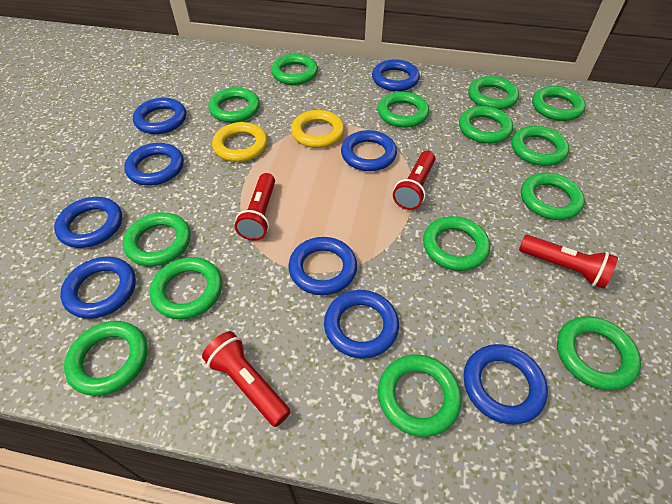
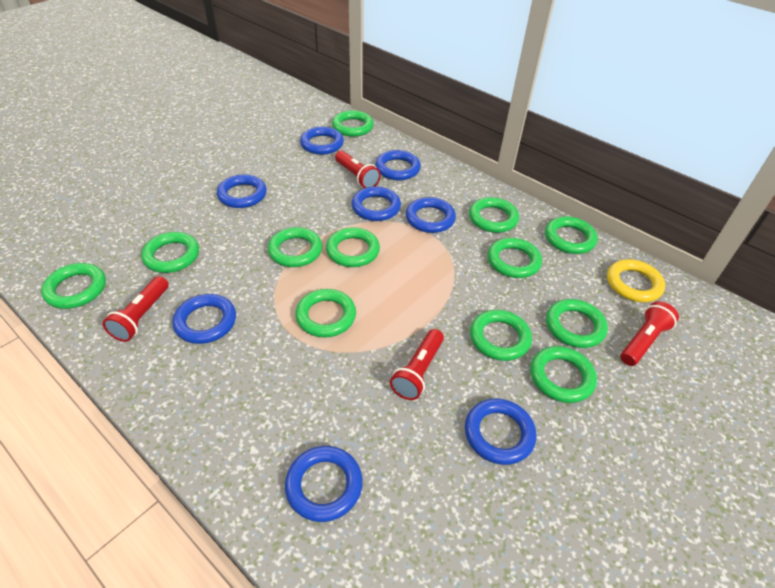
blue ring: [54,197,122,248] [60,257,136,319] [124,143,184,186] [133,98,186,134] [289,237,357,295] [324,290,399,359] [341,130,397,171] [372,59,420,91] [464,344,548,424] = 9 -> [172,294,236,344] [217,174,267,208] [285,446,363,522] [300,127,344,155] [352,186,401,221] [375,150,421,180] [406,197,456,233] [465,398,536,465] = 8
green ring: [64,321,147,396] [123,212,191,266] [150,257,222,319] [208,87,260,123] [271,54,318,85] [378,92,429,128] [378,354,462,437] [423,216,490,271] [459,106,513,144] [468,76,519,110] [512,126,569,166] [521,173,585,220] [532,86,586,121] [557,316,641,390] = 14 -> [41,263,106,309] [141,232,199,273] [268,227,322,267] [295,289,356,337] [326,227,380,267] [332,110,374,137] [469,197,519,233] [470,310,532,361] [488,238,542,278] [530,346,597,403] [545,216,598,254] [546,299,608,348] = 12
yellow ring: [212,122,268,162] [291,110,345,148] = 2 -> [607,259,665,302] = 1

